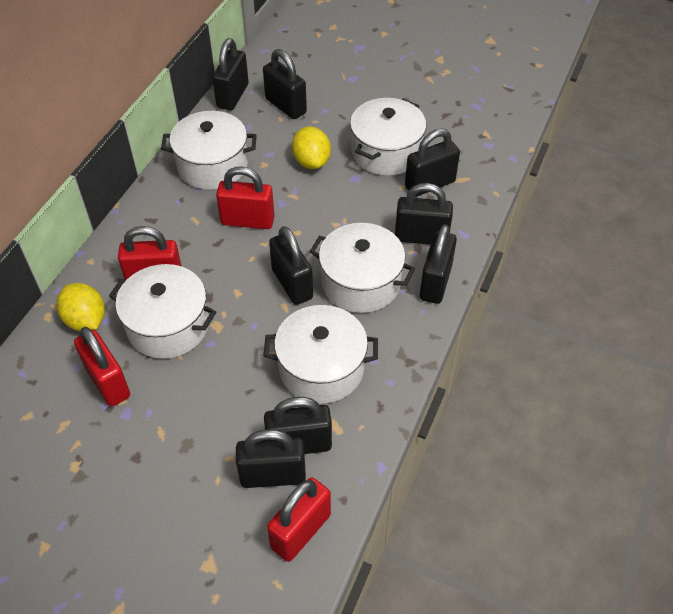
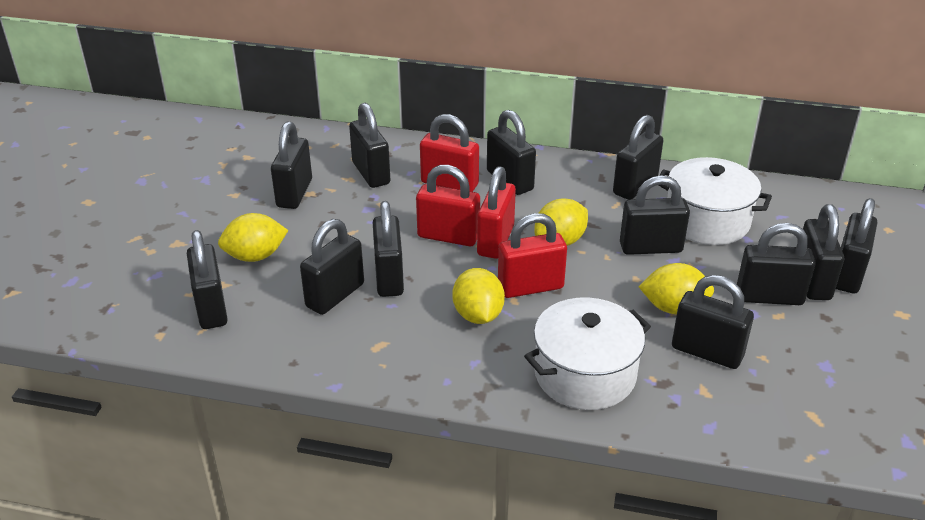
black padlock: [212,38,249,110] [236,429,306,488] [263,49,307,119] [264,397,332,454] [269,226,313,305] [395,183,453,245] [405,129,460,197] [420,224,457,304] = 8 -> [187,230,228,329] [271,121,312,209] [300,219,364,315] [349,103,390,188] [373,201,404,297] [487,110,536,195] [613,115,663,200] [620,175,690,255] [672,275,754,369] [737,223,816,305] [803,204,844,300] [836,198,877,294] = 12
white pot: [109,264,216,359] [161,111,257,190] [264,305,378,404] [309,223,415,313] [350,98,426,176] = 5 -> [524,297,651,410] [659,157,772,245] = 2
yellow lemon: [56,283,105,331] [292,126,331,169] = 2 -> [218,213,288,262] [453,268,505,324] [534,198,588,246] [638,263,714,314] = 4

